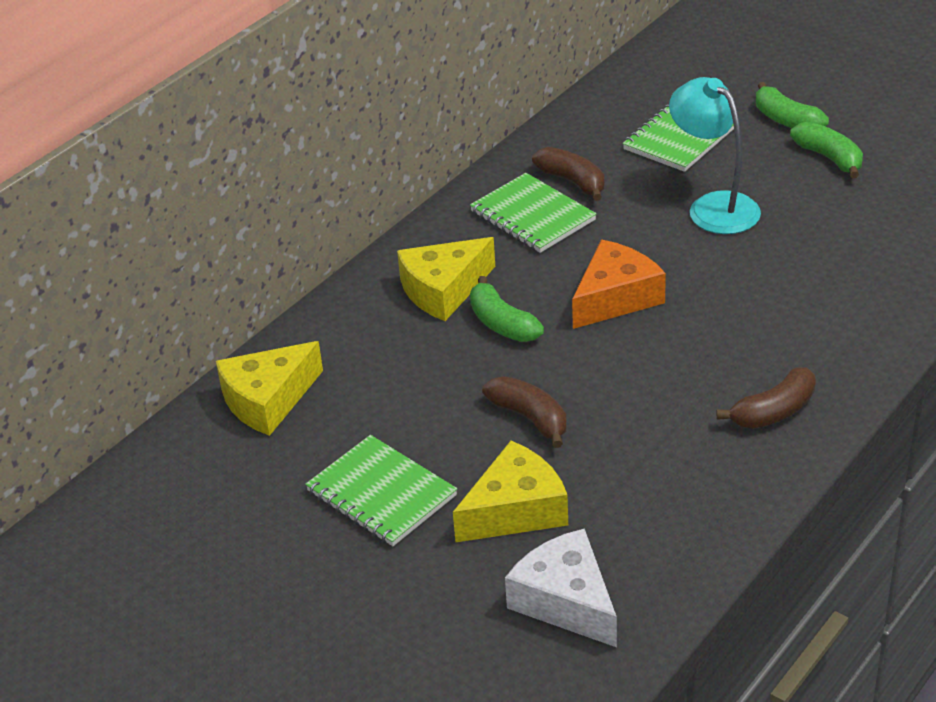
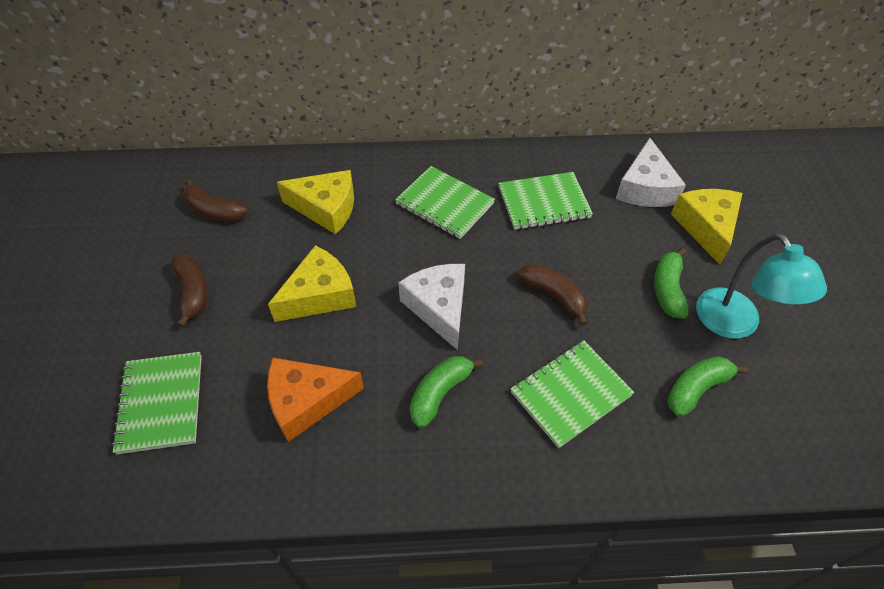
green notebook: [305,435,457,546] [470,173,597,253] [623,104,734,172] = 3 -> [112,352,202,454] [395,166,495,239] [498,172,593,230] [510,340,635,448] = 4
white cheese: [505,529,617,647] = 1 -> [398,264,465,350] [616,138,686,207] = 2

